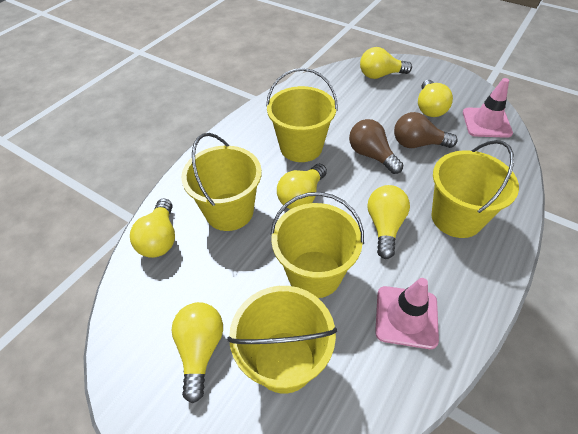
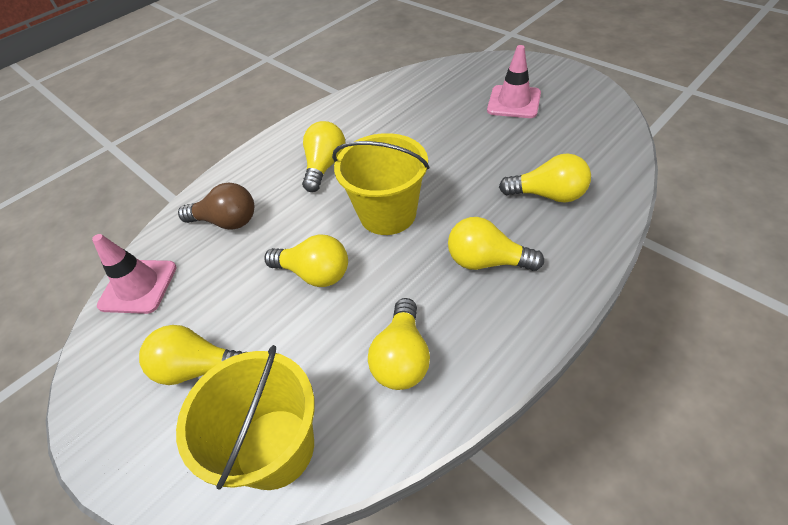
brown light bulb: [349,119,403,174] [394,112,458,148] = 2 -> [178,183,254,230] = 1
yellow bucket: [181,133,262,231] [228,286,337,394] [266,68,338,162] [270,192,364,298] [431,140,519,238] = 5 -> [176,345,315,490] [332,133,429,235] = 2

